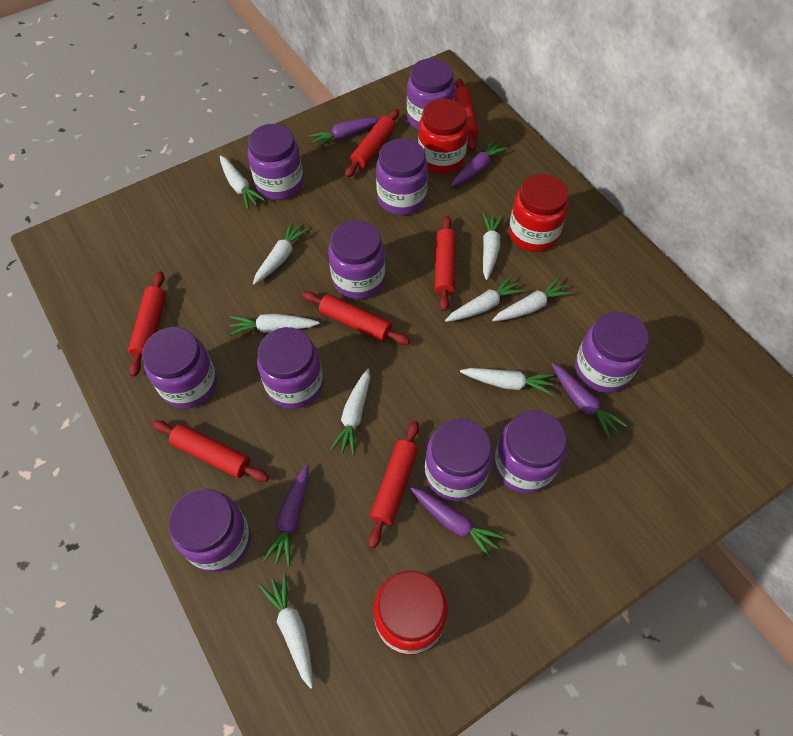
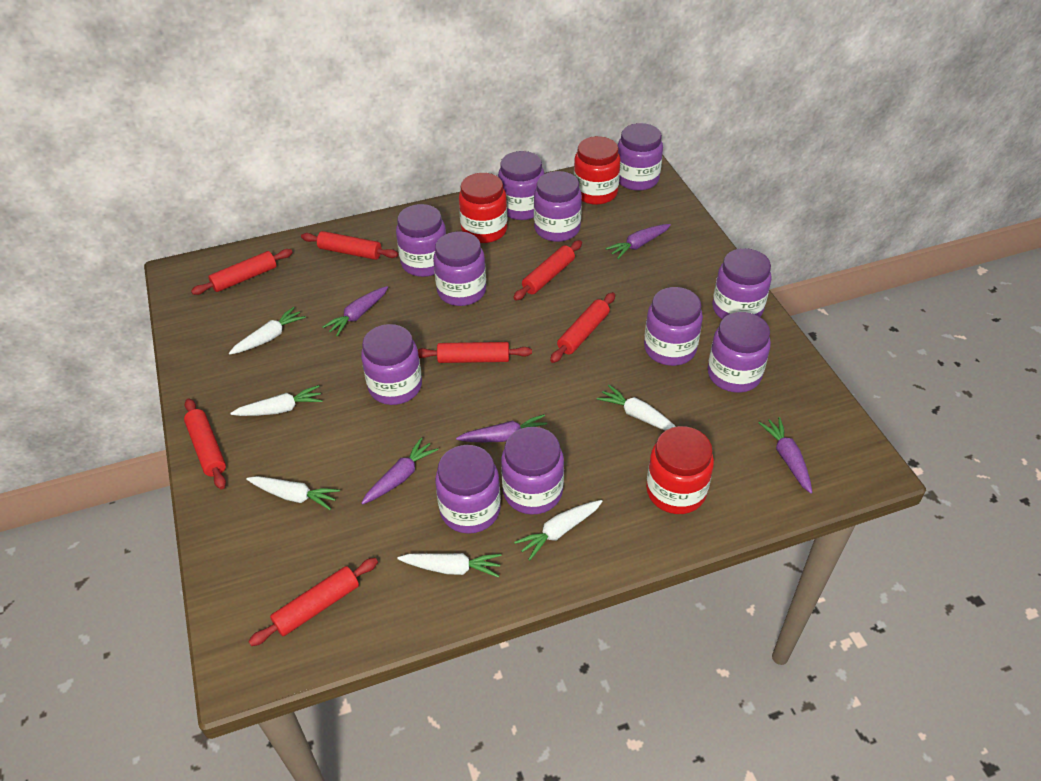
purple jar: [142,327,217,409] [169,489,251,572] [248,124,304,200] [257,327,323,409] [328,220,385,299] [376,138,428,215] [407,58,455,130] [425,418,493,501] [494,411,567,493] [575,312,649,393] = 10 -> [361,324,422,405] [396,204,446,277] [433,231,486,306] [435,445,501,534] [498,151,545,220] [501,427,564,515] [534,171,582,242] [618,123,663,191] [644,287,703,366] [708,312,771,393] [712,248,772,319] = 11
white carrot: [220,155,266,209] [229,314,320,336] [253,221,309,285] [259,573,313,689] [330,368,370,456] [445,275,525,322] [460,368,554,395] [482,213,504,280] [492,277,572,321] = 9 -> [229,307,306,355] [230,385,323,416] [246,476,340,510] [397,553,502,578] [514,500,603,561] [597,385,676,431] = 6

